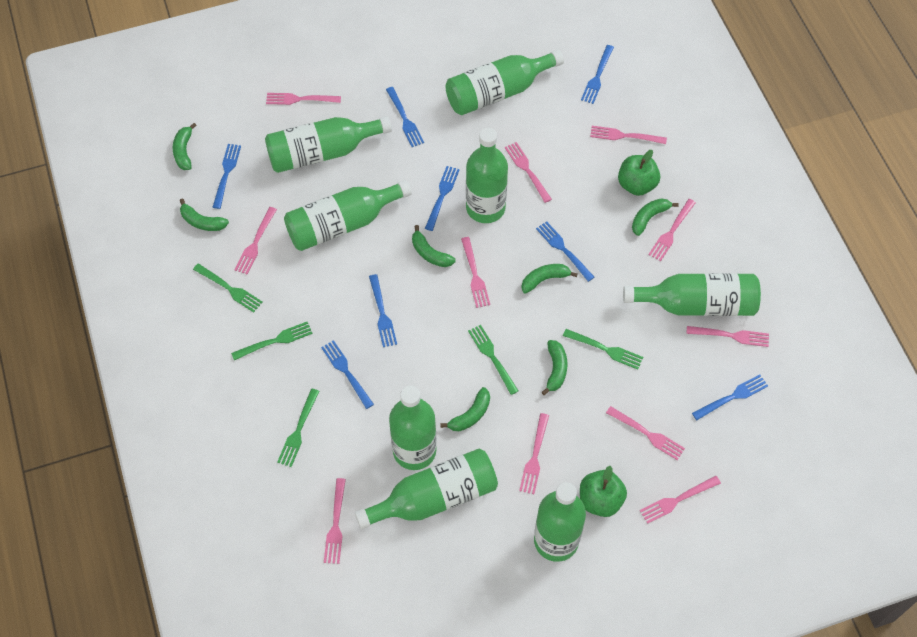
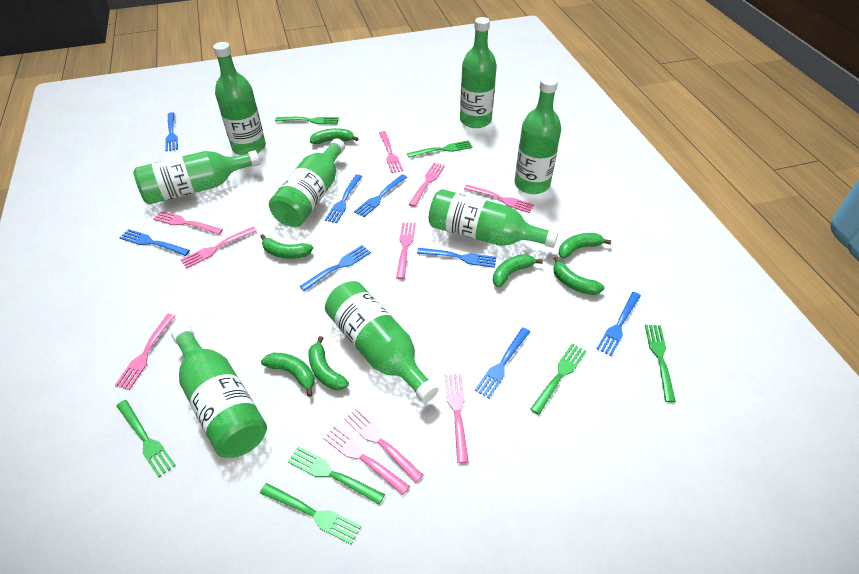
green apple: [580,466,627,517] [618,150,660,196] = 2 -> none = 0
green fork: [193,263,263,312] [231,322,313,360] [277,389,320,467] [468,325,519,395] [563,329,643,370] = 5 -> [117,400,176,477] [260,483,361,545] [275,117,339,124] [288,447,385,505] [407,140,473,158] [530,344,586,415] [645,325,676,402] = 7
pink fork: [234,207,277,275] [266,93,341,105] [324,478,346,564] [461,237,490,308] [505,142,552,203] [519,413,549,494] [590,126,667,144] [606,406,685,460] [640,476,721,524] [648,199,696,261] [686,326,769,347] = 11 -> [114,314,175,390] [153,211,223,235] [181,227,257,268] [323,425,410,495] [344,407,423,483] [379,131,403,173] [396,222,416,279] [408,163,445,207] [445,374,469,463] [464,185,534,213] = 10

